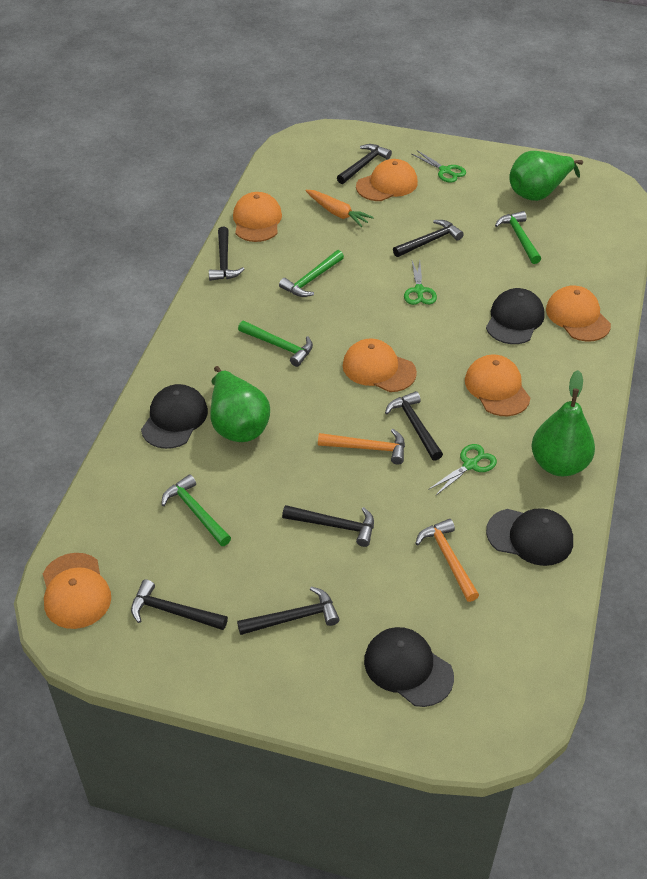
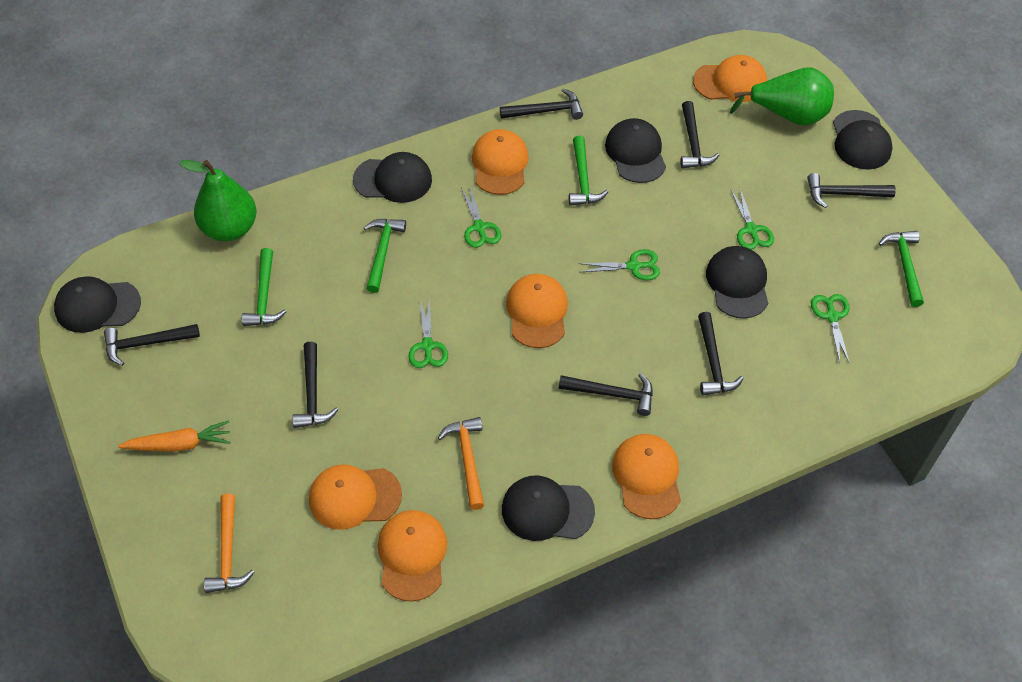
black cap: [141,384,208,449] [364,627,454,707] [486,288,545,344] [486,508,573,566] = 4 -> [54,276,141,333] [353,152,432,203] [502,475,595,541] [605,118,666,183] [706,246,768,319] [833,110,893,170] = 6
green pear: [210,366,270,442] [509,151,583,201] [531,370,595,477] = 3 -> [179,160,257,241] [730,67,834,126] = 2
green scissors: [404,261,437,305] [412,150,466,182] [428,444,497,496] = 3 -> [408,299,448,368] [461,186,501,248] [579,249,660,280] [730,187,774,250] [811,294,850,364] = 5

